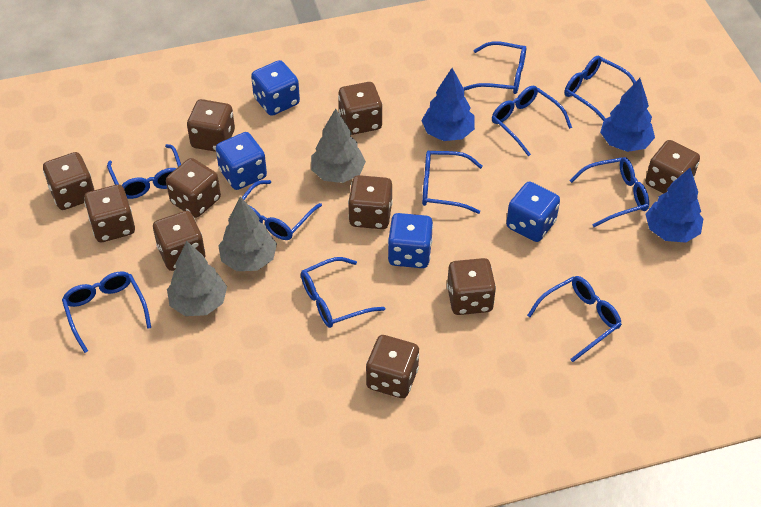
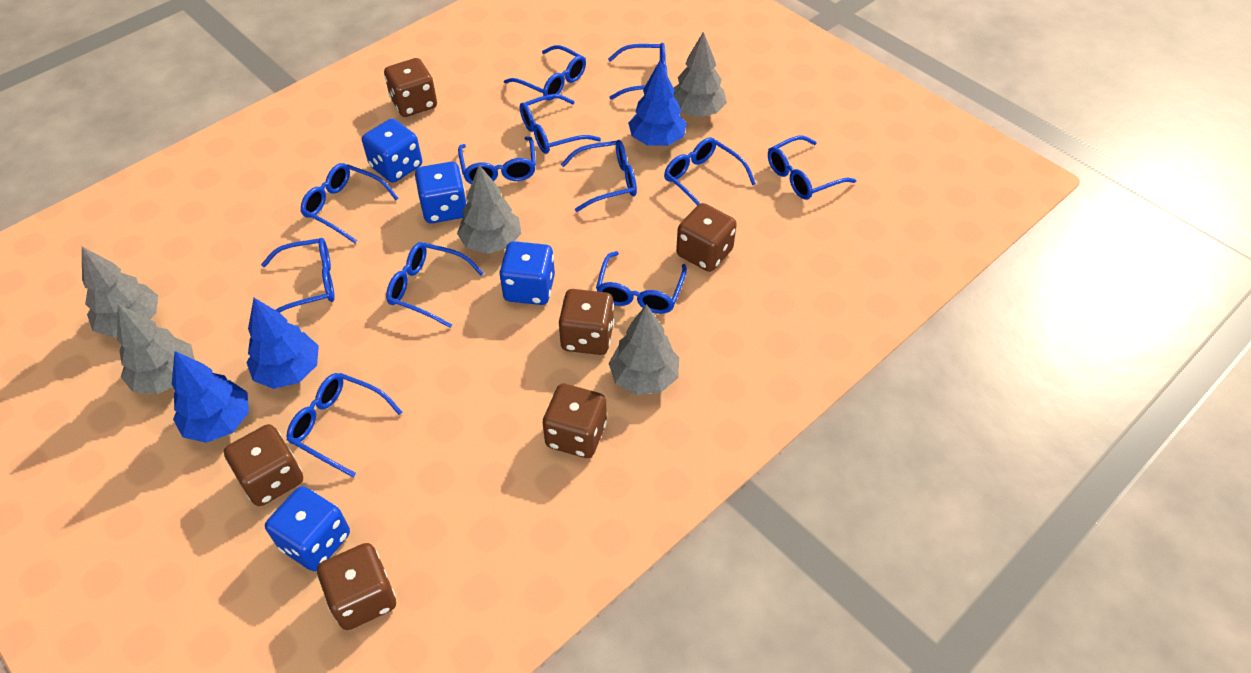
blue glasses: [62,271,151,353] [107,144,181,199] [242,180,322,240] [301,257,385,328] [422,150,483,214] [464,41,526,94] [492,86,572,156] [527,276,622,362] [564,56,636,121] [569,157,649,227] = 10 -> [261,238,335,313] [287,373,402,477] [301,163,398,243] [386,242,484,328] [458,137,536,184] [504,45,586,100] [520,94,601,154] [561,140,637,212] [596,251,687,314] [608,43,667,100] [664,137,756,206] [768,136,856,199] = 12
brown dice: [43,152,94,210] [84,184,135,242] [153,211,205,271] [166,158,221,218] [187,99,235,152] [338,82,383,135] [348,175,393,229] [366,335,419,398] [447,258,496,315] [645,140,700,193] = 10 -> [224,424,303,506] [317,543,396,630] [384,58,437,117] [543,384,607,458] [559,289,614,355] [676,203,737,272] = 6
grey tree: [167,241,227,316] [218,196,277,271] [311,108,366,183] = 3 -> [82,247,158,337] [117,304,195,394] [457,165,521,254] [609,304,679,395] [673,32,727,117] = 5

